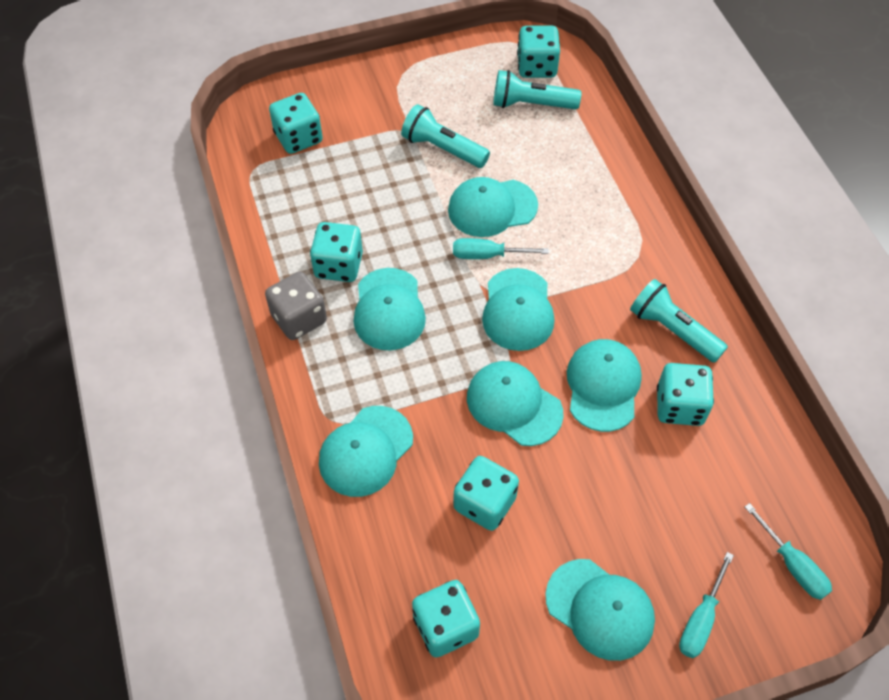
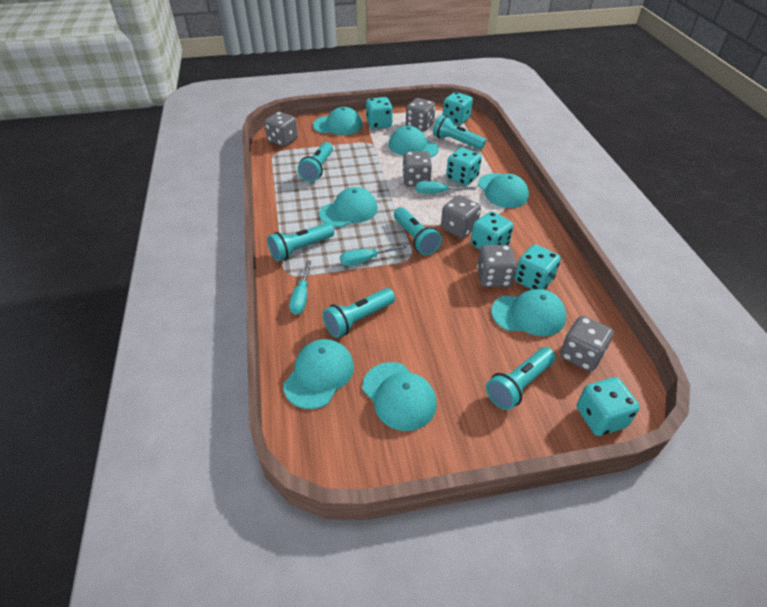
grey dice: [265,272,327,340] = 1 -> [264,112,298,147] [402,151,432,187] [406,98,435,131] [441,195,481,238] [477,245,517,287] [560,316,614,372] = 6
turquoise flashlight: [401,104,490,168] [493,70,581,110] [630,279,728,363] = 3 -> [267,223,334,261] [298,142,333,182] [322,288,395,338] [394,207,442,255] [433,115,486,150] [486,347,556,410] = 6

